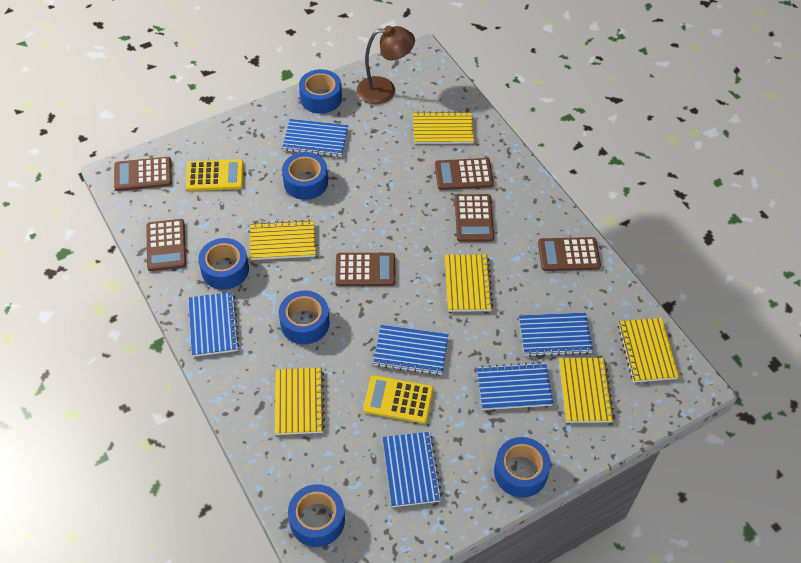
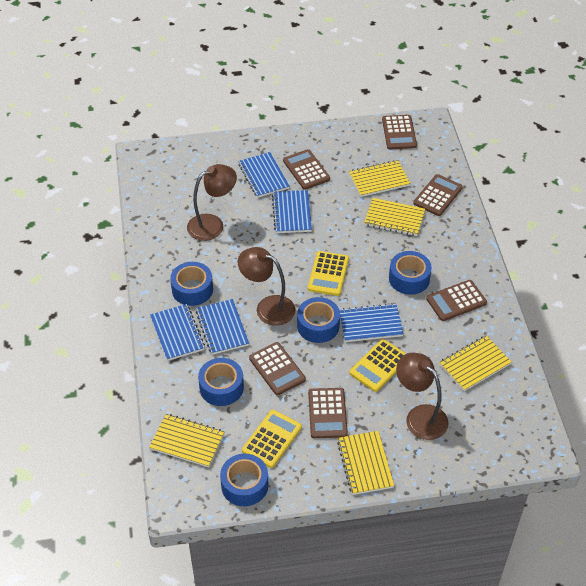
blue notebook: [188,292,239,357] [282,119,348,157] [373,325,449,375] [382,432,442,507] [477,362,553,410] [519,313,593,357] = 6 -> [150,304,205,361] [196,299,249,355] [238,152,290,198] [272,190,312,233] [340,303,404,342] = 5
blue tape: [198,238,249,290] [279,291,330,344] [282,152,328,200] [288,484,345,547] [299,69,342,114] [494,437,551,498] = 6 -> [170,262,213,306] [198,358,244,406] [220,454,268,506] [297,297,340,343] [389,251,432,295] = 5
brown lamp: [357,26,415,104] = 1 -> [187,164,237,241] [238,247,295,326] [396,352,448,440] = 3
yellow calculator: [186,159,244,191] [363,375,434,424] = 2 -> [242,410,302,468] [308,251,349,296] [350,339,406,392] = 3
yellow notebook: [250,220,316,260] [275,367,325,435] [413,111,474,144] [445,254,494,312] [559,358,615,423] [618,318,679,382] = 6 -> [149,414,224,468] [337,431,394,495] [349,160,410,197] [364,198,425,236] [439,336,512,391] = 5

